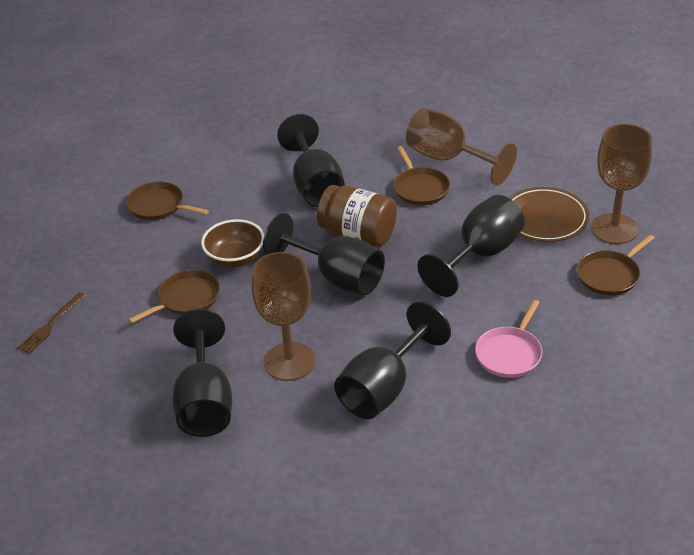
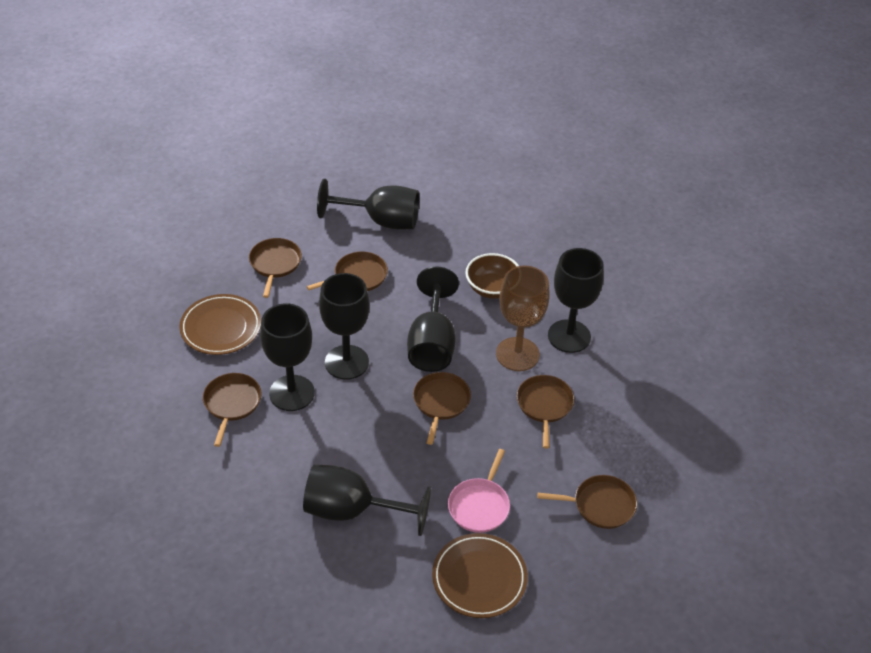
black goblet: [173,309,232,437] [263,213,385,295] [277,114,345,207] [334,301,451,419] [418,195,525,297] = 5 -> [260,303,315,411] [303,464,431,536] [317,179,419,229] [319,273,369,380] [407,266,459,372] [548,248,604,353] = 6
brown fork: [18,292,86,354] = 1 -> none = 0
brown goblet: [252,252,315,381] [406,108,517,185] [591,124,652,244] = 3 -> [496,266,550,371] = 1
brown jar: [317,185,397,247] = 1 -> none = 0
brown pan: [126,182,209,220] [128,270,220,323] [393,146,450,205] [577,235,654,295] = 4 -> [203,373,262,447] [249,238,302,298] [307,251,388,291] [413,372,471,445] [517,375,575,449] [537,475,637,529] = 6
brown plate: [509,187,589,242] = 1 -> [179,294,261,355] [432,533,528,618] = 2

